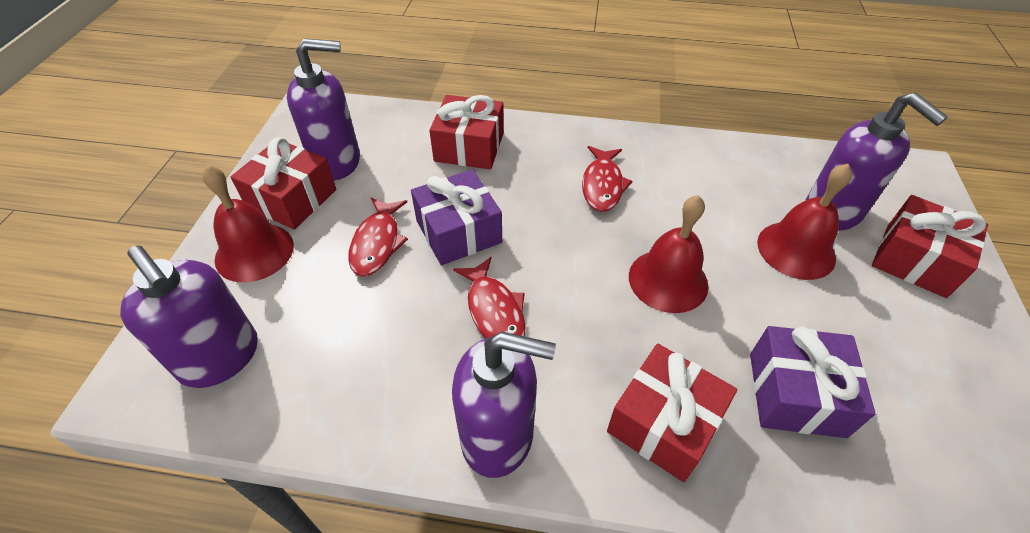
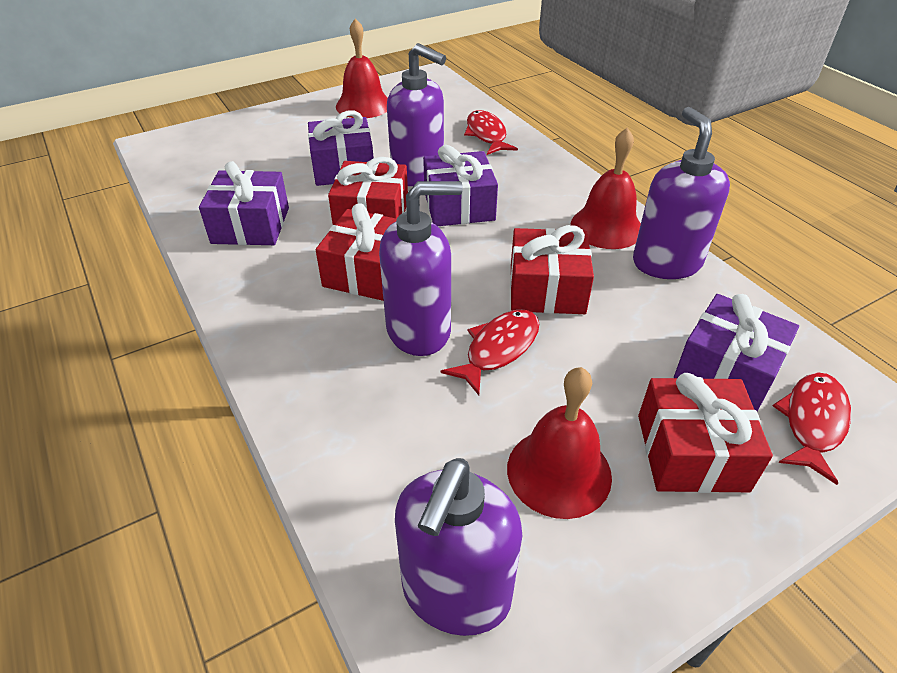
purple gift: [411,169,502,265] [750,326,876,438] = 2 -> [199,161,289,245] [308,110,374,186] [423,145,498,226] [674,294,799,412] = 4

